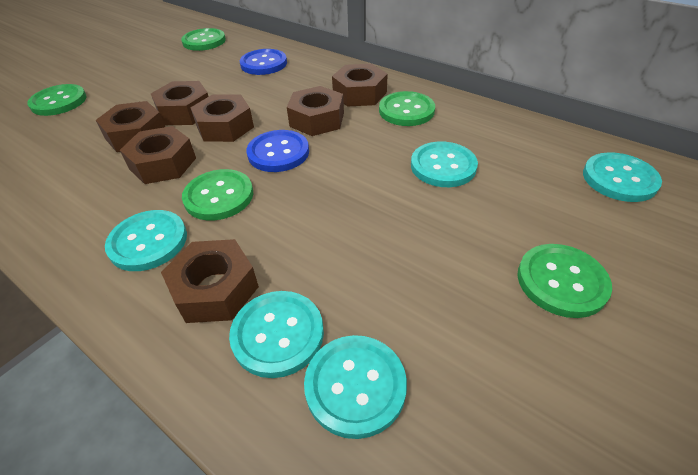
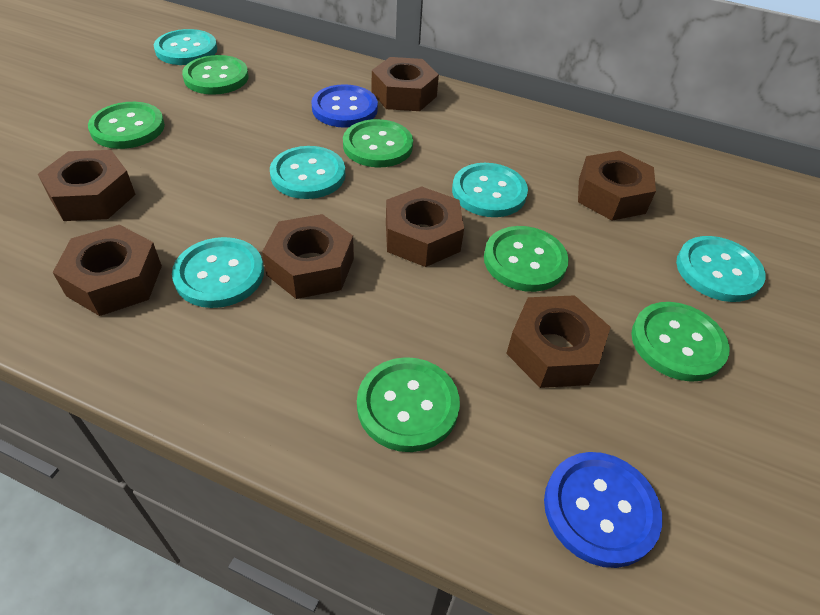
green button: [27,84,87,116] [181,28,226,51] [182,169,253,221] [379,91,435,126] [517,244,612,318] = 5 -> [88,102,165,149] [182,55,249,95] [343,119,413,167] [357,357,460,452] [484,226,569,292] [631,302,729,382] = 6

